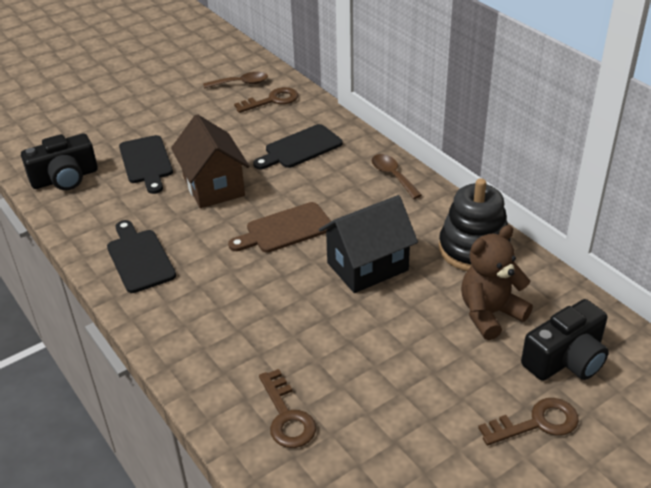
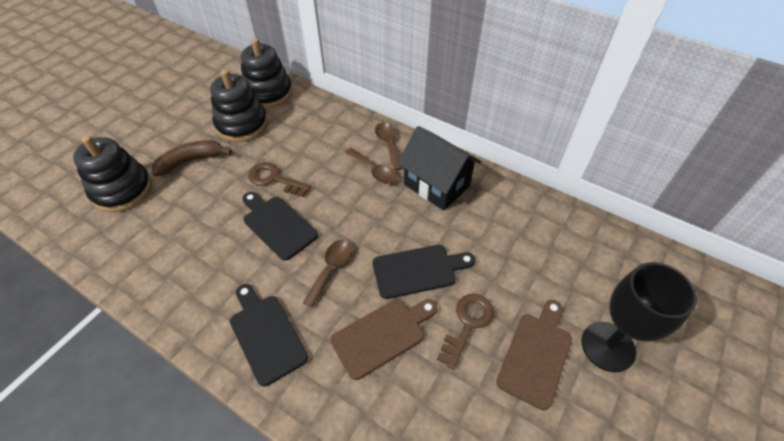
black camera: [21,134,98,190] [521,299,609,381] = 2 -> none = 0
black goblet: none = 0 -> [581,262,697,372] = 1
black stacking toy: [439,178,511,271] = 1 -> [73,135,152,212] [210,69,268,142] [241,38,292,109] = 3
brown banana: none = 0 -> [152,140,232,176] = 1
brown cutting board: [228,202,331,253] = 1 -> [330,299,437,380] [496,300,572,410] = 2
brown house: [171,114,250,208] = 1 -> none = 0
brown key: [234,87,298,113] [259,369,316,448] [478,398,579,445] = 3 -> [248,162,312,197] [437,294,494,370] = 2
brown spoon: [203,72,268,89] [372,154,422,199] = 2 -> [303,239,352,308] [345,148,398,184] [375,122,403,170] = 3
brown teddy bear: [461,225,533,340] = 1 -> none = 0

